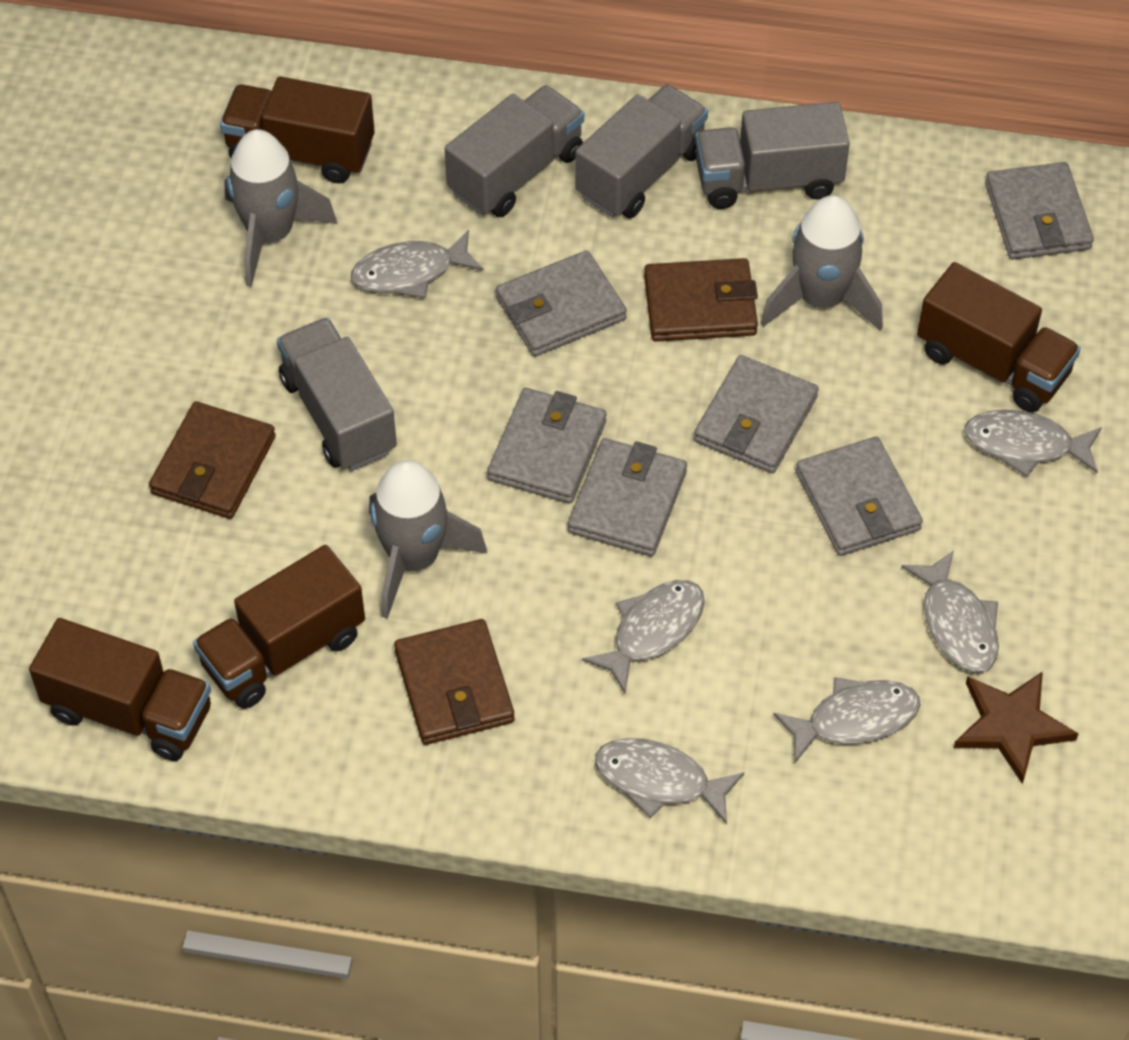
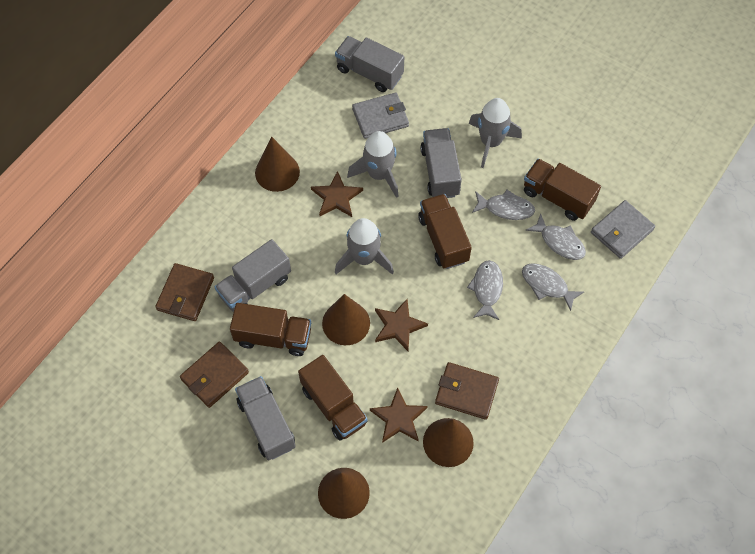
brown cone: none = 0 -> [255,136,300,192] [318,468,370,519] [322,294,370,345] [423,418,474,467] = 4
brown star: [954,672,1079,784] = 1 -> [311,171,363,217] [370,387,428,443] [375,299,428,351] = 3
grey fish: [351,230,484,298] [582,580,705,693] [595,738,744,825] [773,677,920,763] [901,550,999,673] [964,410,1102,477] = 6 -> [467,260,503,320] [472,190,535,220] [522,263,584,311] [525,213,586,260] = 4
grey wallet: [487,388,606,504] [496,250,627,356] [568,438,687,556] [694,355,819,473] [796,437,923,556] [985,162,1094,260] = 6 -> [352,93,409,139] [591,200,655,259] = 2

